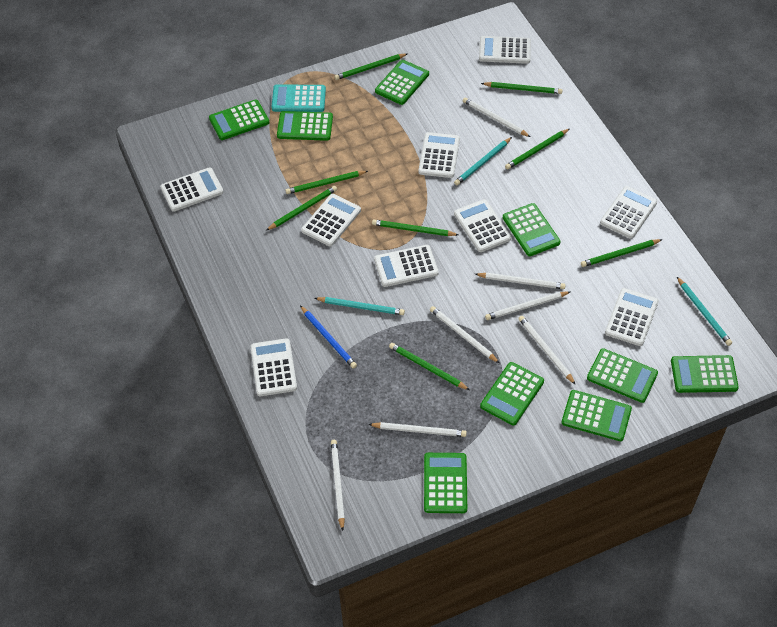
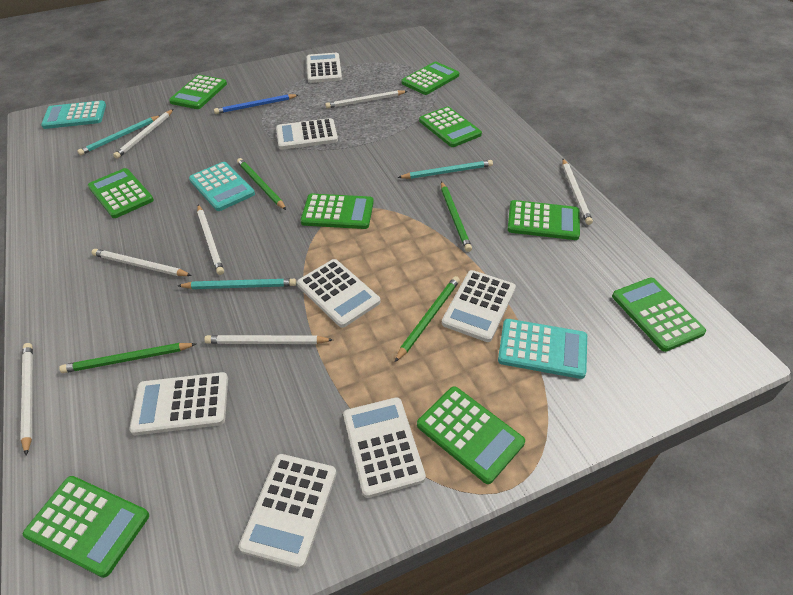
green pencil: [266,186,337,230] [285,171,368,194] [334,53,407,80] [372,220,459,236] [389,343,470,390] [481,82,562,94] [505,129,569,170] [581,239,663,267] = 8 -> [59,343,196,373] [237,158,286,210] [395,276,460,362] [441,181,472,252] = 4
turquoise calculator: [272,84,326,112] = 1 -> [41,101,106,129] [189,162,255,211] [498,319,587,379] = 3
white calculator: [160,167,224,211] [251,338,297,396] [301,194,361,246] [374,245,439,287] [418,132,460,178] [454,199,511,252] [479,36,531,64] [600,186,657,239] [605,288,659,346] = 9 -> [129,372,228,435] [239,454,337,569] [276,118,338,150] [297,259,381,328] [307,53,342,83] [343,397,426,498] [442,270,516,342] = 7

